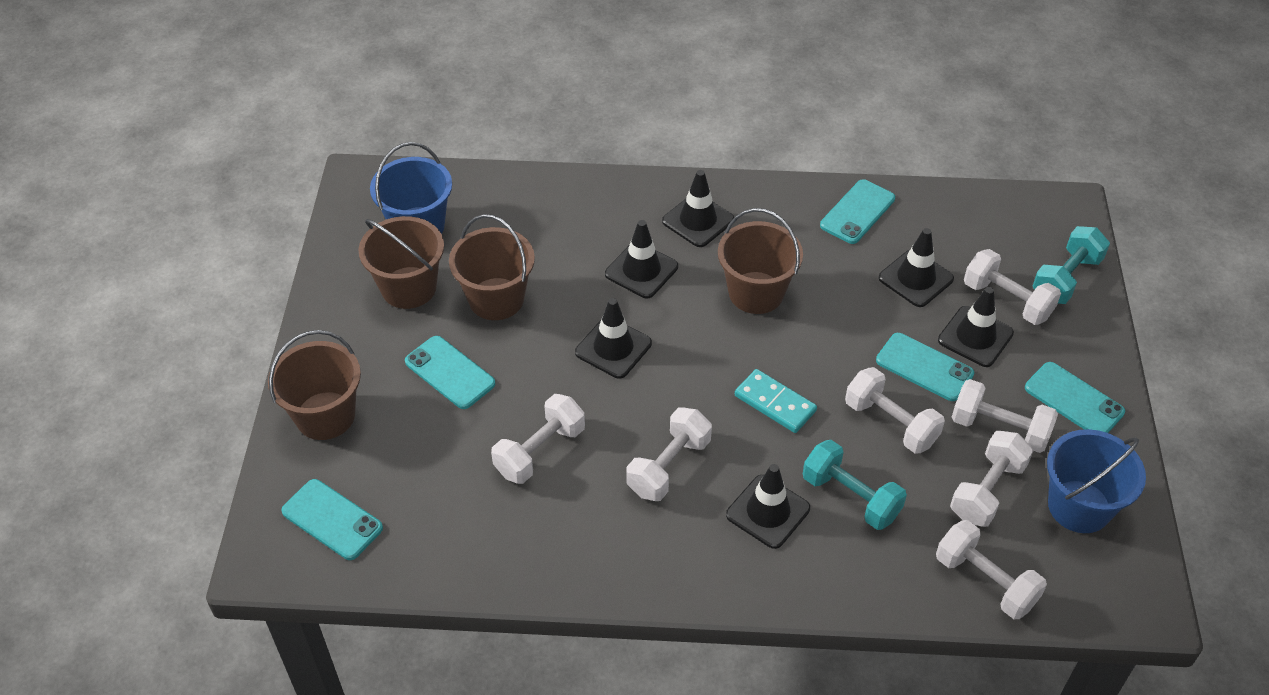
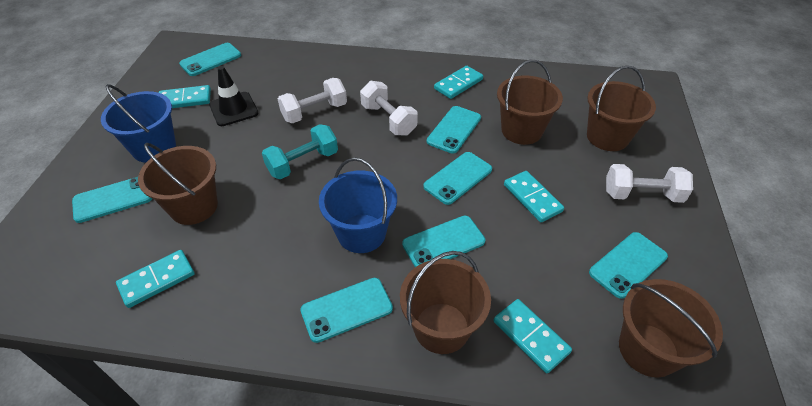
black traffic cone: [575,298,652,378] [605,220,678,298] [662,170,734,247] [726,464,810,549] [879,228,954,307] [938,287,1014,367] = 6 -> [209,66,259,126] = 1
brown bucket: [268,330,361,440] [358,216,444,309] [449,214,535,320] [718,208,803,314] = 4 -> [138,143,218,225] [400,251,491,354] [497,60,563,145] [587,65,656,151] [619,279,723,378] = 5
turquoise domino: [735,369,817,433] = 1 -> [116,250,195,308] [159,85,211,108] [434,66,483,99] [493,299,572,373] [504,171,564,222] = 5
turquoise dumbbell: [803,440,907,530] [1033,226,1110,304] = 2 -> [262,124,338,179] = 1
turquoise phone: [281,479,383,560] [405,336,495,409] [820,179,895,244] [876,333,974,401] [1025,362,1125,433] = 5 -> [72,177,153,223] [179,43,241,76] [300,278,393,343] [402,216,485,267] [423,152,492,205] [427,106,481,153] [589,232,668,299] = 7
white dumbbell: [491,394,585,484] [626,407,712,501] [845,367,945,454] [936,520,1047,619] [950,431,1034,527] [951,379,1058,453] [964,249,1061,325] = 7 -> [278,78,347,123] [360,81,418,136] [606,164,693,203] = 3

